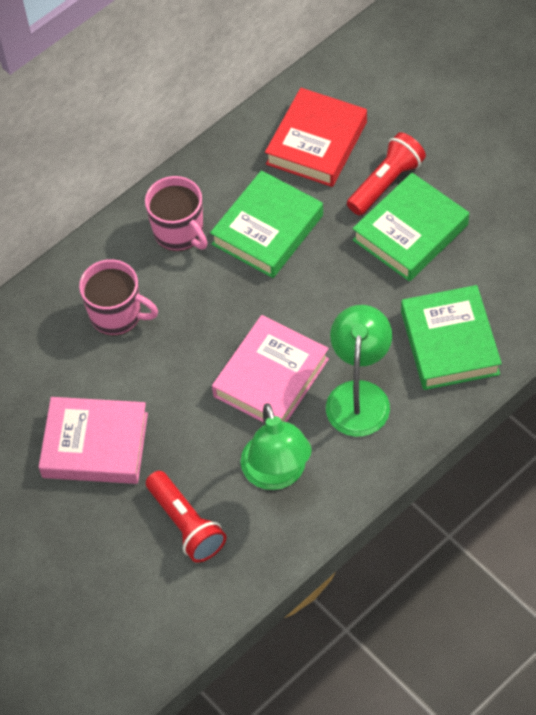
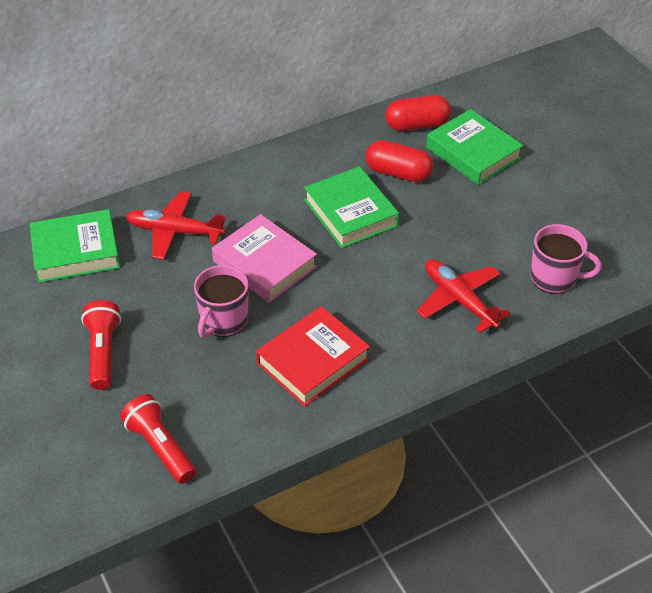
green lamp: [240,403,312,490] [326,305,392,437] = 2 -> none = 0
pink book: [39,397,148,484] [212,315,329,423] = 2 -> [212,214,317,303] = 1
red capsule: none = 0 -> [366,140,433,182] [385,95,451,131] = 2
red plane: none = 0 -> [126,191,226,260] [417,259,511,333] = 2

